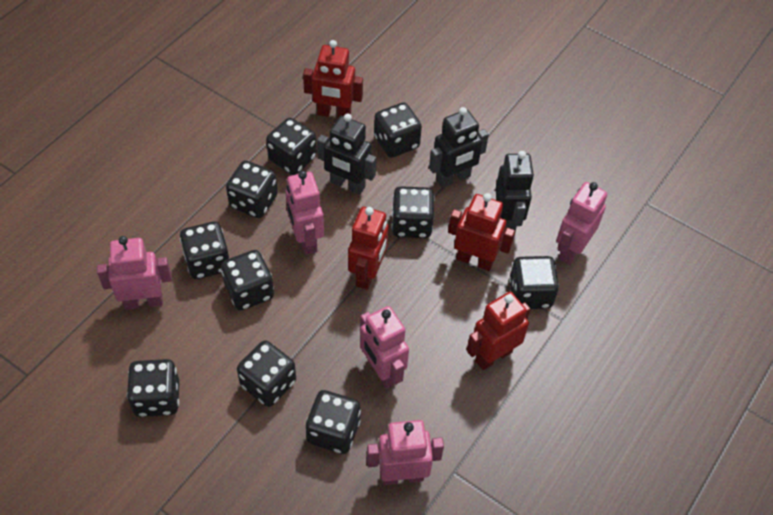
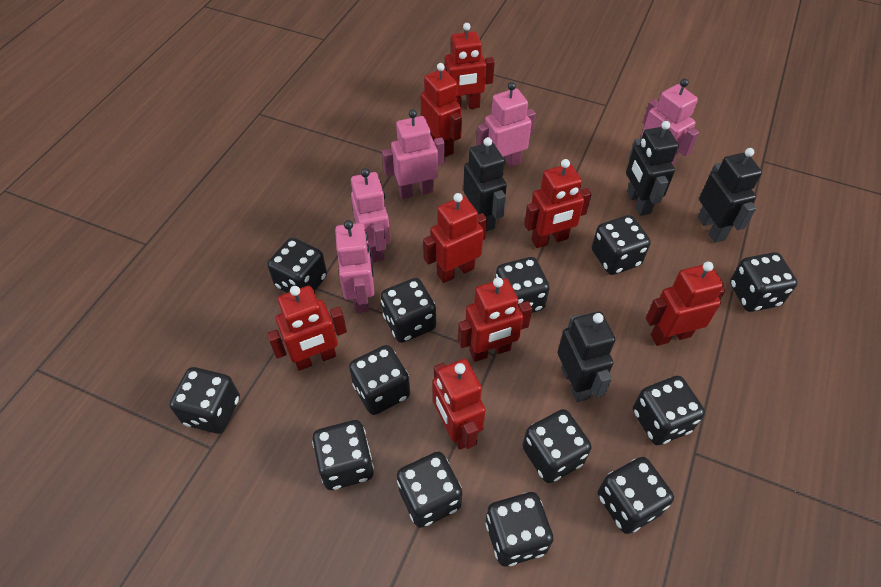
black dice: [127,359,179,417] [180,221,230,279] [221,250,274,310] [226,161,278,218] [237,340,296,407] [266,118,317,175] [306,390,361,454] [374,102,422,158] [391,186,435,238] [509,256,559,309] = 10 -> [170,367,240,434] [267,238,327,293] [312,420,374,490] [349,345,410,415] [381,278,436,343] [397,452,462,528] [486,492,553,566] [495,257,550,313] [523,409,592,483] [592,215,651,275] [598,457,674,534] [633,376,705,445] [730,252,798,312] = 13
black robot: [317,113,376,195] [429,107,489,188] [495,151,534,232] = 3 -> [463,137,507,232] [557,311,615,402] [626,121,679,216] [698,148,762,243] = 4
red robot: [303,40,363,118] [348,207,389,290] [448,193,515,271] [467,292,531,370] = 4 -> [267,286,347,371] [421,63,462,157] [423,193,487,283] [432,359,486,450] [437,23,495,109] [458,277,532,362] [524,159,592,248] [646,262,725,346] = 8

